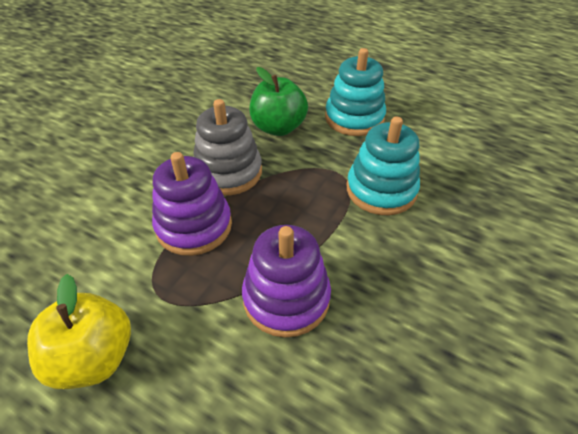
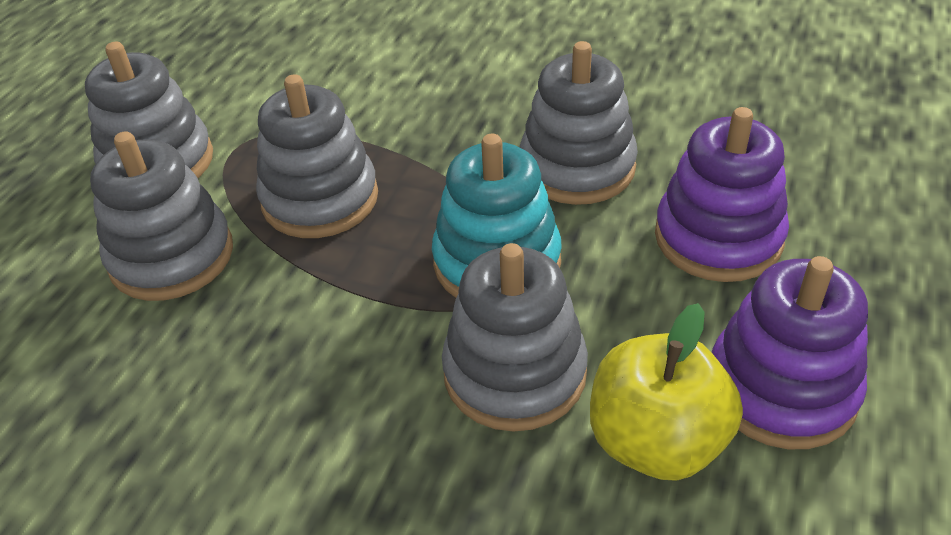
green apple: [249,67,308,136] = 1 -> none = 0
grey stacking toy: [193,99,262,196] = 1 -> [85,41,213,178] [90,132,233,301] [256,74,378,238] [442,243,588,432] [520,41,638,205] = 5
turquoise stacking toy: [325,48,386,136] [347,116,420,215] = 2 -> [432,134,562,298] = 1

